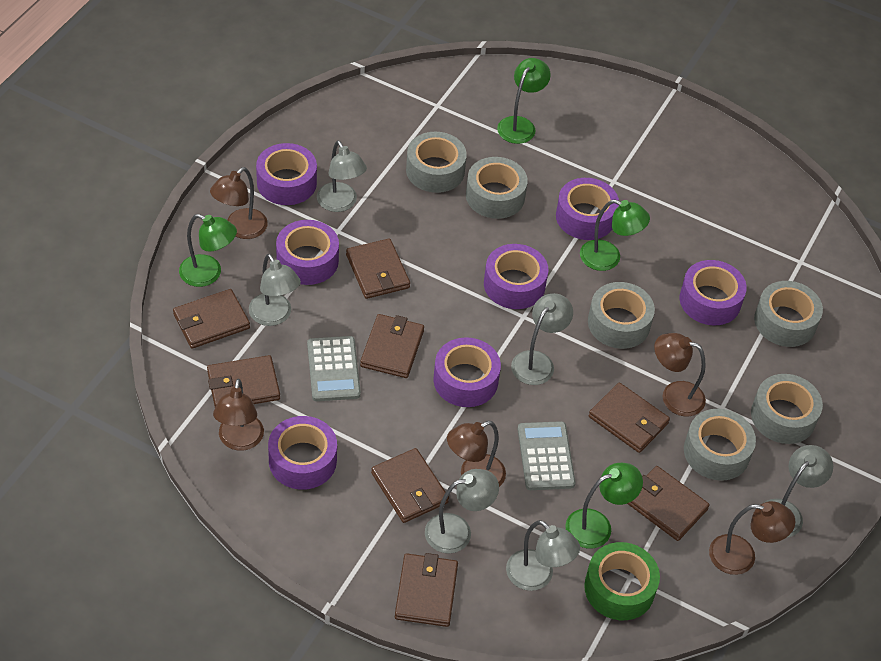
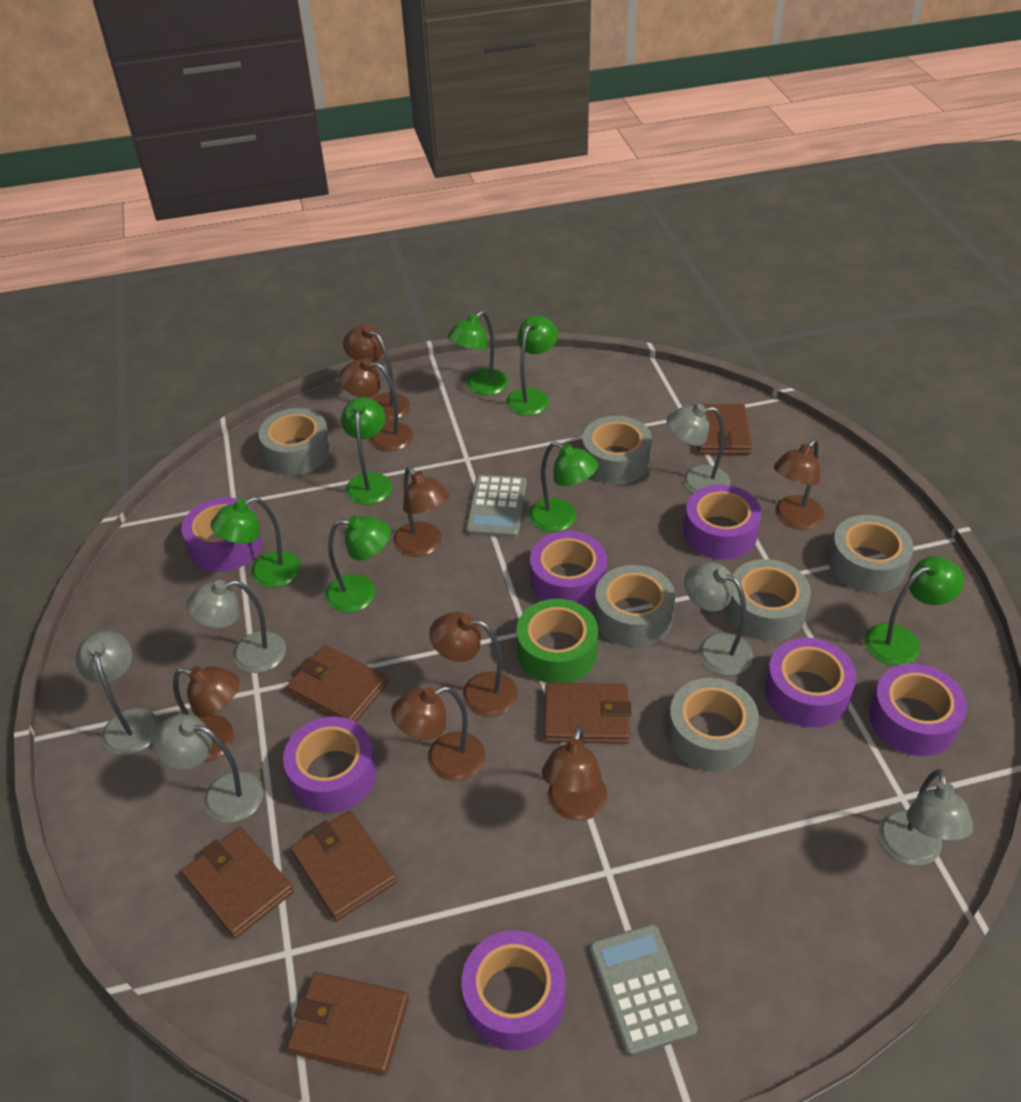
brown lamp: [210,167,268,239] [213,378,264,451] [447,421,506,487] [654,333,706,416] [709,501,795,575] = 5 -> [173,666,240,762] [339,358,413,451] [343,325,410,421] [391,686,485,781] [393,467,449,557] [429,612,518,717] [542,726,607,821] [774,439,824,529] = 8
brown wallet: [173,289,250,349] [207,355,280,407] [346,238,410,299] [360,314,424,378] [371,448,449,523] [395,553,458,627] [588,383,670,453] [627,466,710,541] = 8 -> [182,827,294,939] [286,645,388,722] [287,972,409,1076] [290,811,397,921] [544,683,631,744] [694,404,752,454] = 6
green lamp: [179,214,237,287] [497,58,551,144] [565,463,643,548] [580,199,650,271] = 4 -> [210,497,301,588] [325,515,391,613] [341,397,392,505] [447,311,509,395] [506,315,558,416] [529,442,598,532] [865,556,964,666] = 7

